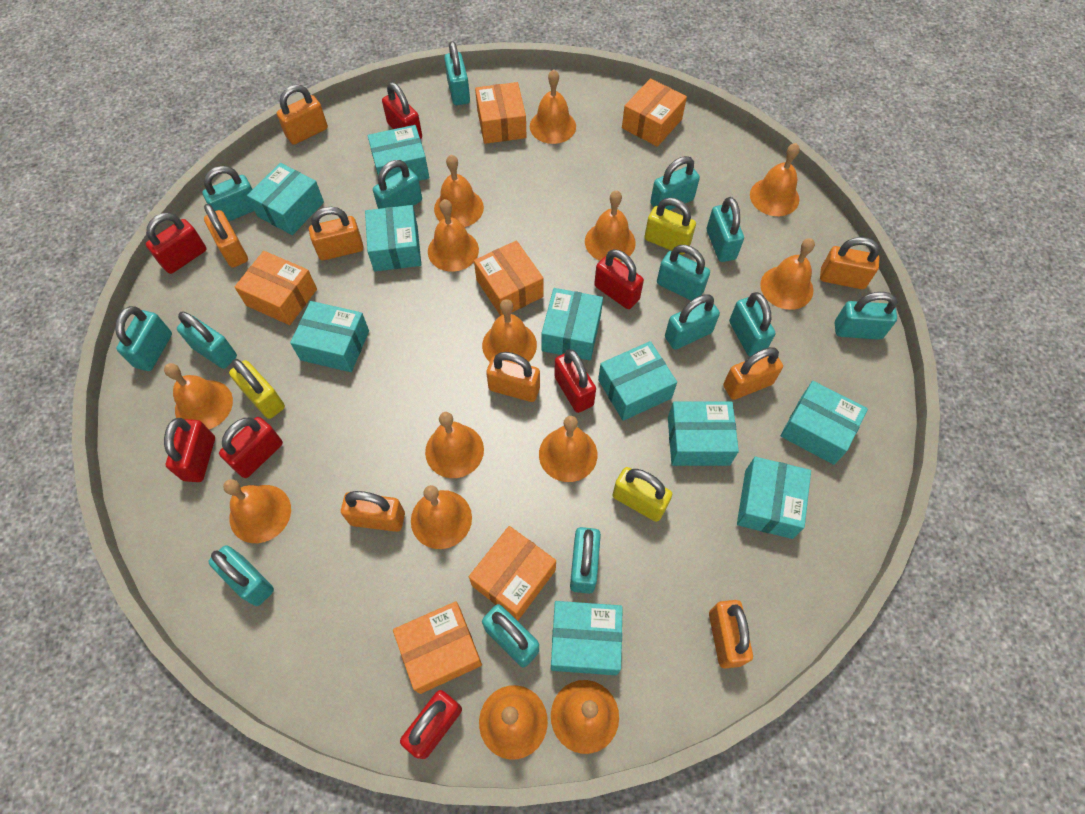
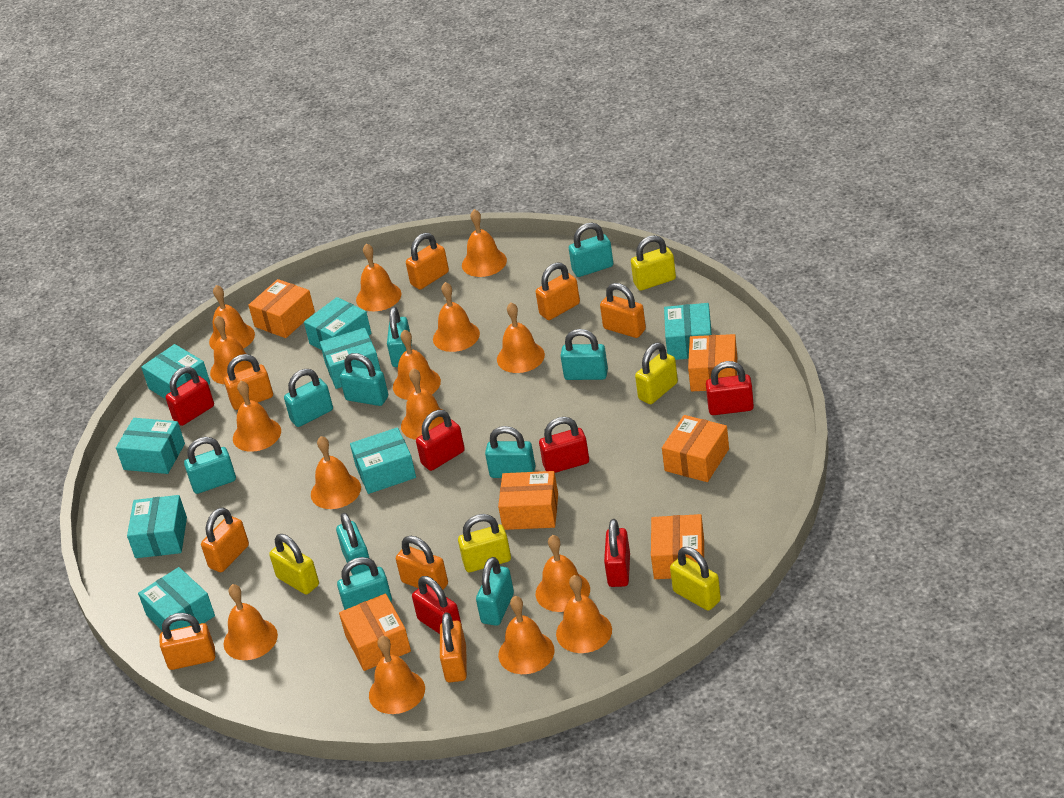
orange bell: [164,363,233,429] [223,479,291,543] [411,485,472,549] [425,412,484,478] [428,199,479,272] [434,155,484,227] [479,685,548,760] [482,299,537,362] [530,69,576,144] [539,416,598,482] [551,680,619,754] [585,190,636,261] [750,143,800,216] [760,238,815,310] = 14 -> [209,285,255,350] [210,315,253,384] [224,584,278,660] [233,381,281,452] [311,436,361,509] [356,243,401,311] [369,636,425,714] [393,329,441,400] [401,368,444,440] [433,282,480,352] [462,209,507,277] [497,302,545,373] [498,596,555,674] [536,535,590,612] [556,575,612,653] = 15
red padlock: [146,213,207,274] [164,418,215,482] [219,417,283,478] [382,82,422,139] [400,690,462,759] [554,349,596,413] [594,249,644,309] = 7 -> [166,367,214,426] [412,576,462,634] [416,410,465,471] [539,417,589,473] [604,519,630,587] [706,361,754,415] = 6
turquoise box: [247,163,324,235] [290,301,369,372] [365,205,421,271] [368,125,429,181] [542,288,603,360] [551,601,623,675] [598,341,677,421] [668,401,739,466] [737,457,811,539] [780,381,868,465] = 10 -> [116,418,185,474] [127,495,187,558] [138,567,215,630] [141,344,210,399] [304,297,371,350] [320,328,381,389] [350,427,416,494] [664,303,712,360] = 8
turquoise padlock: [115,306,172,371] [177,312,237,369] [203,166,254,221] [208,546,274,606] [373,160,422,209] [444,41,470,105] [482,604,539,667] [570,527,601,594] [650,156,700,210] [657,245,710,301] [665,294,720,350] [707,197,744,262] [729,292,775,357] [835,292,898,340] = 14 -> [184,437,236,494] [284,369,333,427] [336,513,370,575] [337,557,392,610] [340,353,388,406] [387,307,412,367] [476,557,514,626] [485,426,535,478] [560,329,608,380] [569,223,613,277] = 10
yellow padlock: [229,359,285,419] [612,467,672,522] [645,198,696,255] = 3 -> [269,534,319,595] [458,514,511,572] [631,235,676,291] [635,342,678,404] [670,547,721,611] = 5

